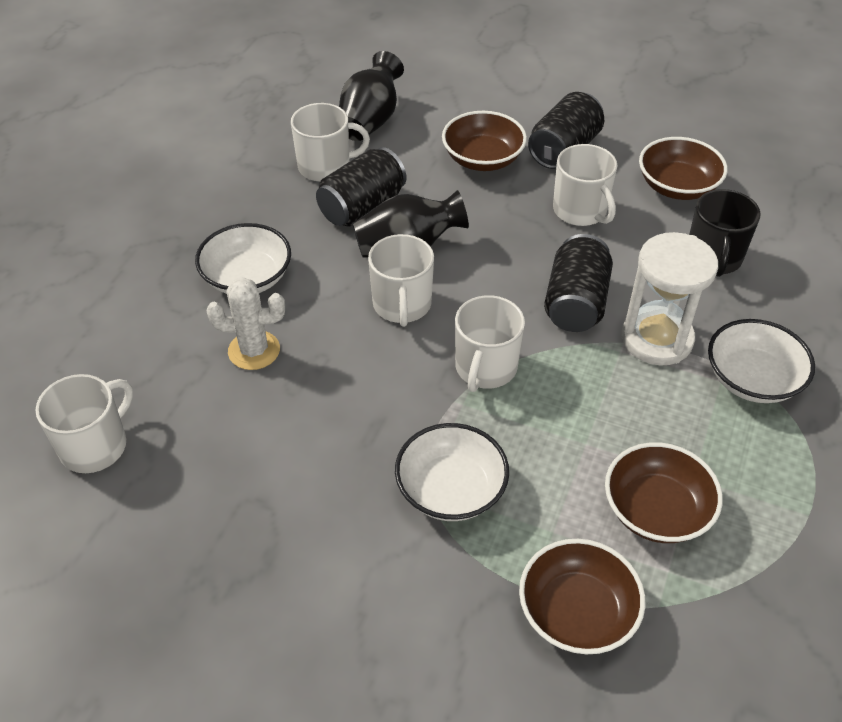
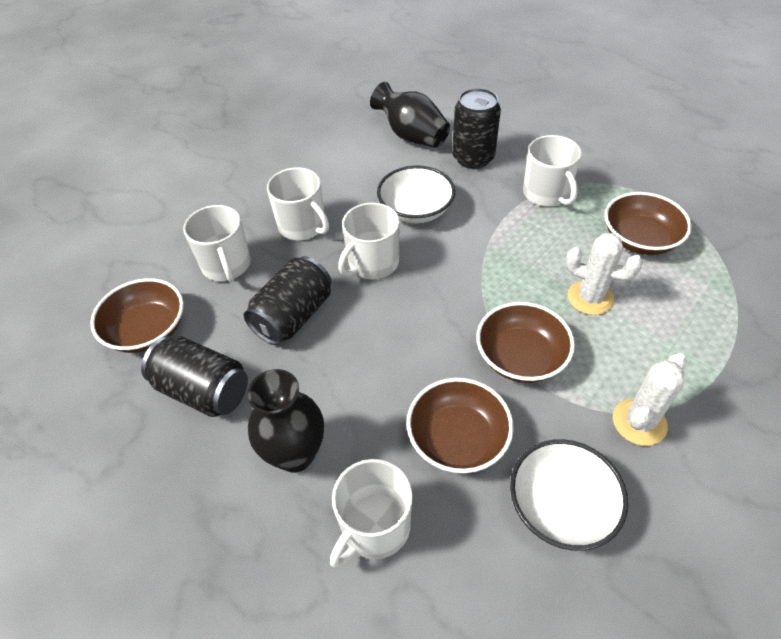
black mug: [689,189,761,277] = 1 -> none = 0
white bowl: [195,223,291,294] [395,423,509,521] [708,319,815,403] = 3 -> [377,165,455,224] [510,439,628,551] = 2
white cactus: [207,277,285,370] = 1 -> [566,233,643,315] [613,353,687,446] = 2
white hourglass: [622,232,718,365] = 1 -> none = 0

